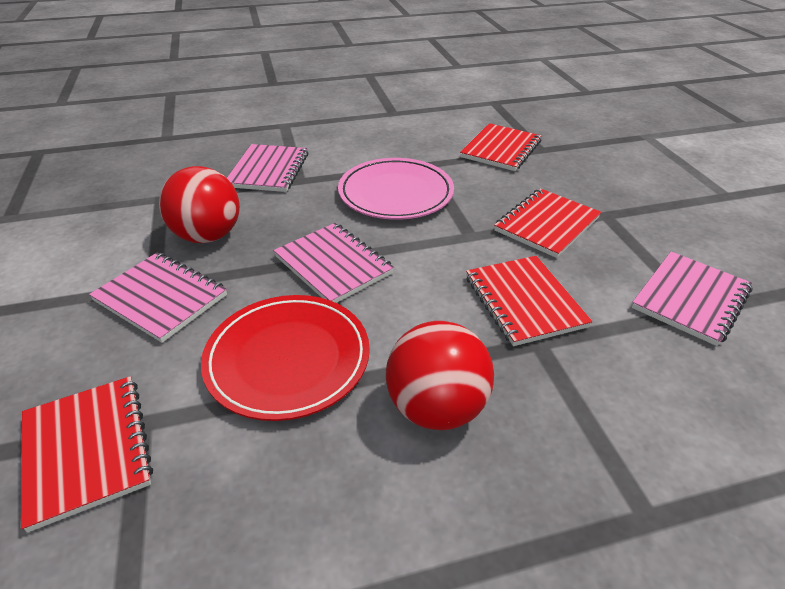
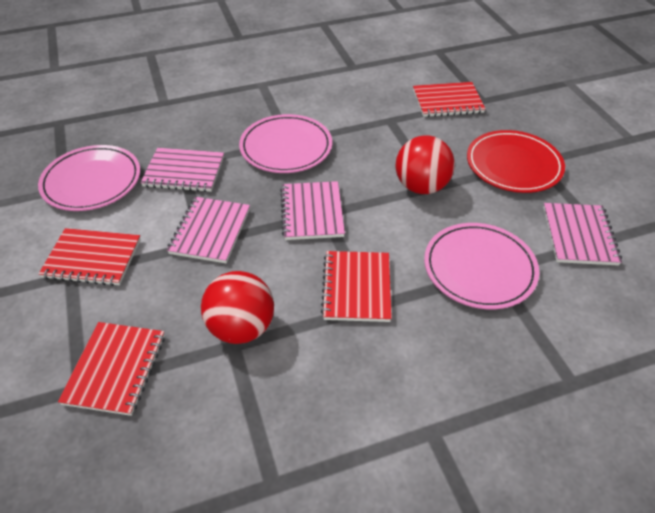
pink plate: [338,158,454,220] = 1 -> [38,145,140,211] [239,114,332,173] [424,223,539,310] = 3

